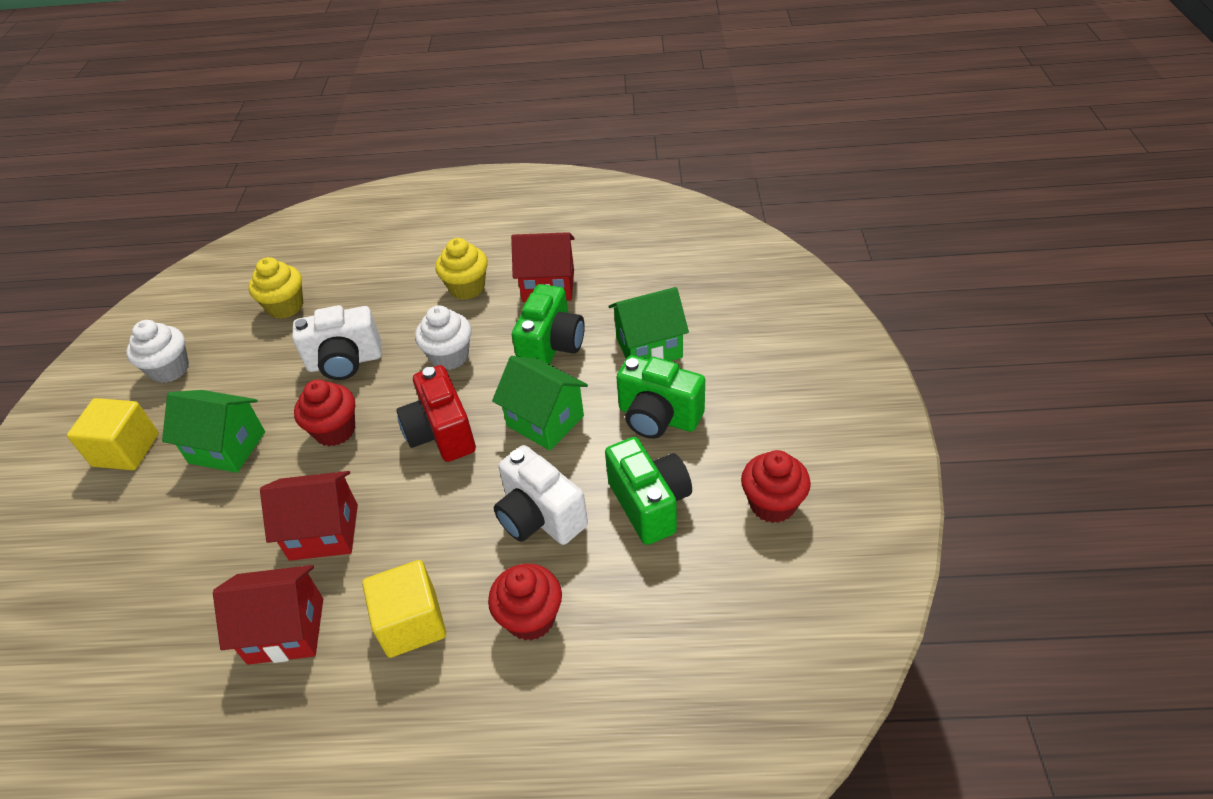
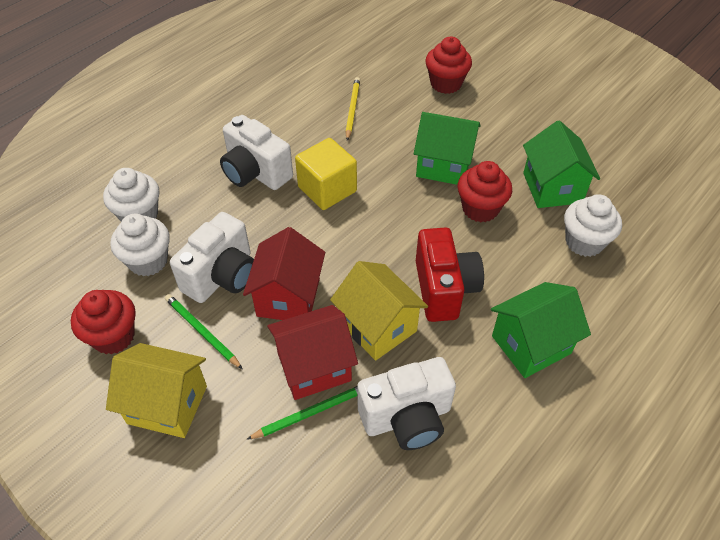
green camera: [512,284,585,365] [605,437,692,545] [616,355,705,439] = 3 -> none = 0
green pencil: none = 0 -> [165,294,243,369] [246,386,358,440] = 2
red house: [213,565,323,665] [260,471,358,561] [511,232,575,302] = 3 -> [243,227,325,320] [267,305,358,400] = 2
white camera: [292,305,382,380] [494,445,588,545] = 2 -> [170,212,254,303] [220,115,293,190] [358,357,456,450] = 3
white cupcake: [126,320,189,383] [415,305,472,370] = 2 -> [103,168,159,222] [110,213,170,276] [564,194,622,257] = 3
yellow cube: [67,398,159,470] [362,560,446,658] = 2 -> [295,138,357,210] = 1
yellow cupcake: [248,257,303,319] [435,238,488,300] = 2 -> none = 0
yellow house: none = 0 -> [106,343,207,438] [330,261,428,361] = 2
yellow pencil: none = 0 -> [345,77,360,141] = 1

